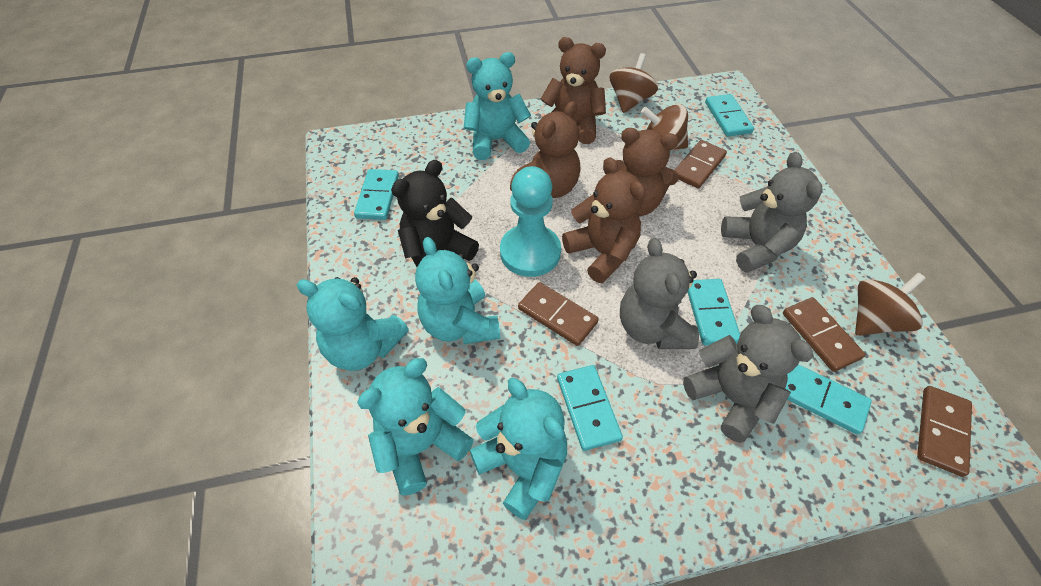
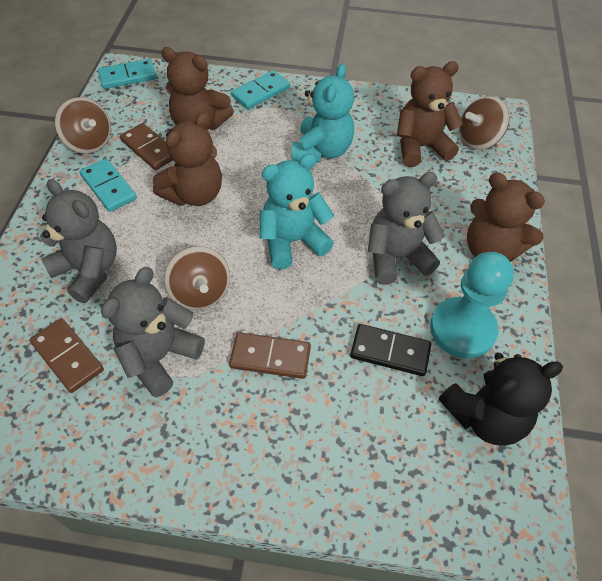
black domino: none = 0 -> [350,324,431,376] = 1
brown domino: [518,282,599,346] [675,140,727,189] [783,297,865,372] [917,386,972,477] = 4 -> [29,318,104,393] [120,123,173,170] [229,332,311,379] = 3
turquoise domino: [354,169,399,220] [557,365,623,451] [687,279,740,346] [705,94,754,137] [785,364,872,434] = 5 -> [80,159,137,212] [98,59,157,89] [231,70,290,109] = 3
turquoise teddy bear: [297,277,409,371] [357,358,474,496] [415,237,500,344] [464,52,531,160] [469,378,567,520] = 5 -> [260,154,334,269] [292,64,354,163] = 2

